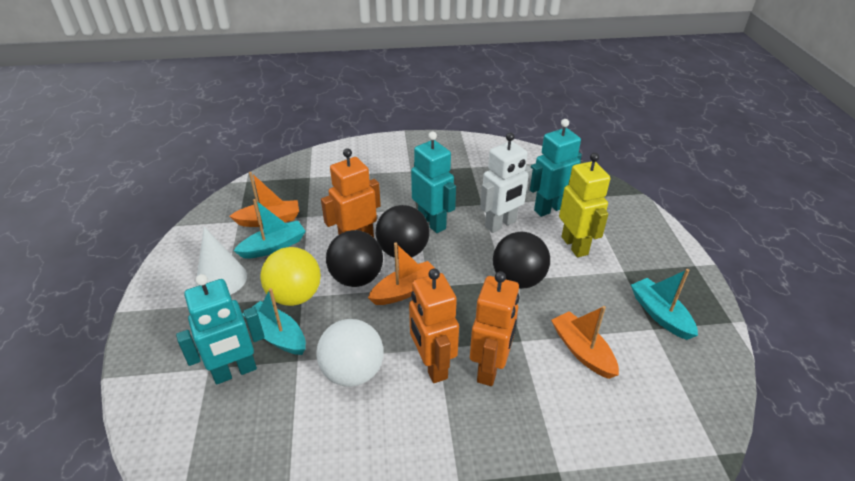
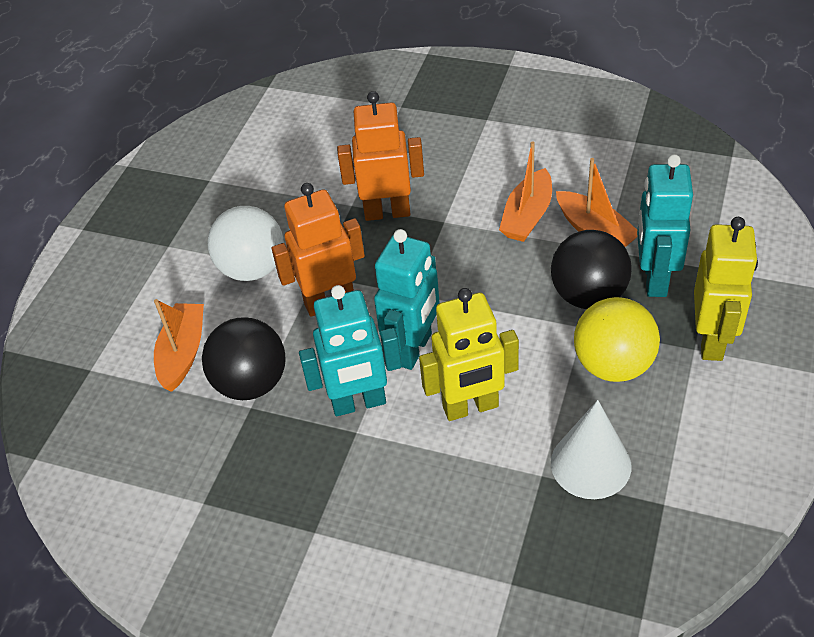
black ball: [326,230,383,287] [375,205,430,258] [493,232,550,289] = 3 -> [202,317,286,400] [551,230,632,309] = 2
orange robot: [321,148,381,237] [409,269,459,383] [470,271,520,386] = 3 -> [272,183,365,317] [337,91,424,221] = 2
turquoise boat: [233,199,306,259] [242,288,306,355] [631,269,698,340] = 3 -> none = 0
white robot: [480,133,533,233] = 1 -> none = 0
yellow robot: [559,153,610,257] = 1 -> [419,288,519,421] [694,217,758,361] = 2

